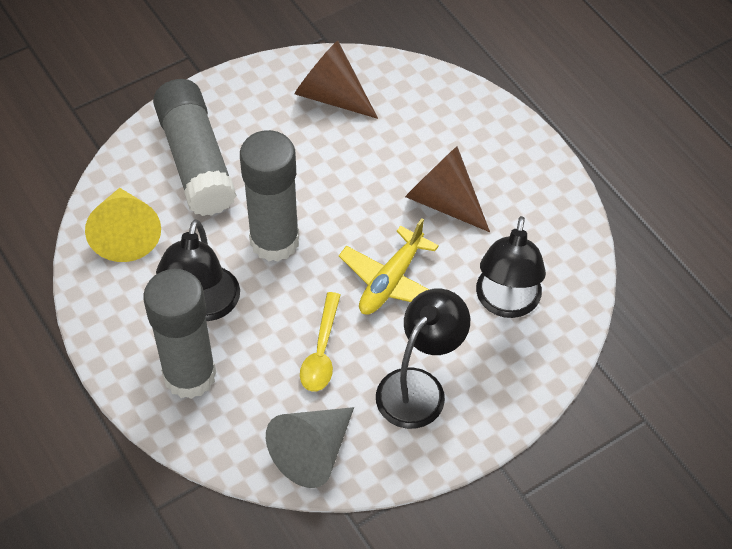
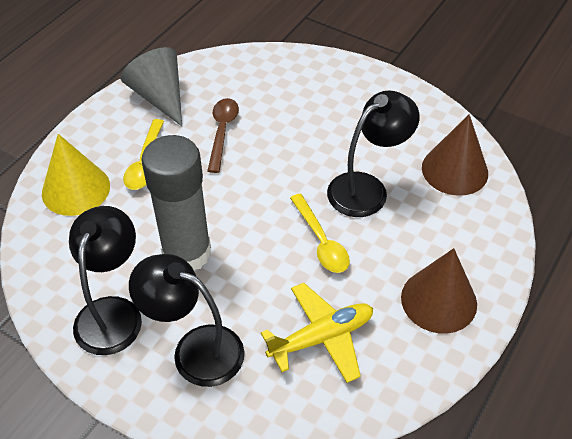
brown spoon: none = 0 -> [207,98,239,173] = 1
grey glue stick: [143,269,216,399] [153,79,237,216] [240,130,299,262] = 3 -> [141,135,211,270] = 1
yellow spoon: [300,292,341,392] = 1 -> [123,119,164,190] [290,194,350,273] = 2

